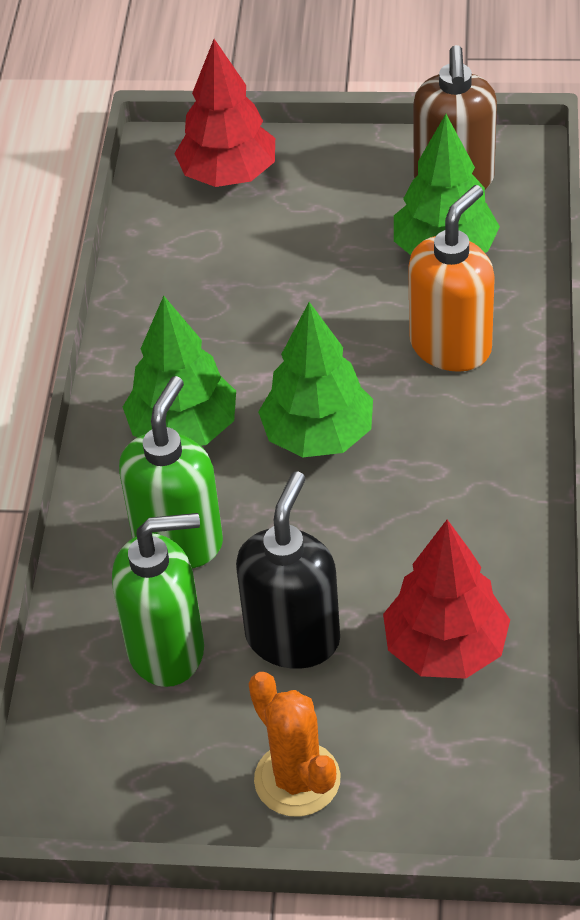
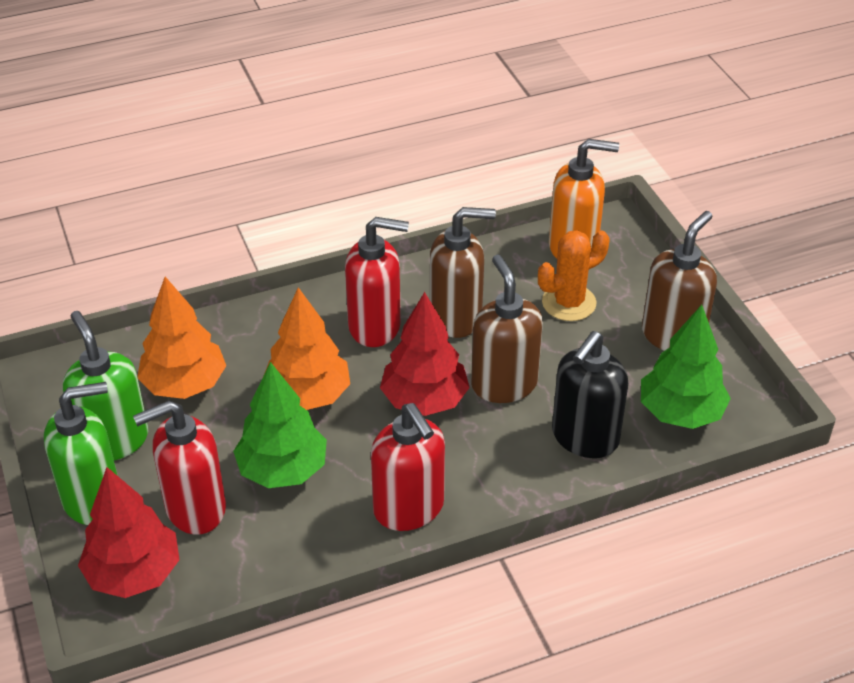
brown soap dispenser: [413,45,497,190] = 1 -> [430,207,496,338] [471,255,543,403] [642,211,717,351] = 3
green tree: [123,296,236,446] [258,302,373,457] [394,114,500,255] = 3 -> [233,362,327,488] [641,305,731,429] = 2
orange tree: none = 0 -> [137,277,226,399] [264,287,350,410] = 2
red soap dispenser: none = 0 -> [133,400,226,534] [345,217,409,347] [371,403,445,531] = 3

